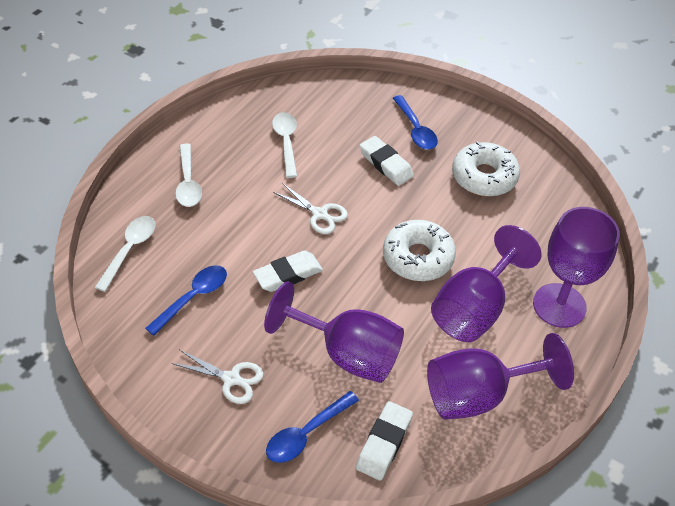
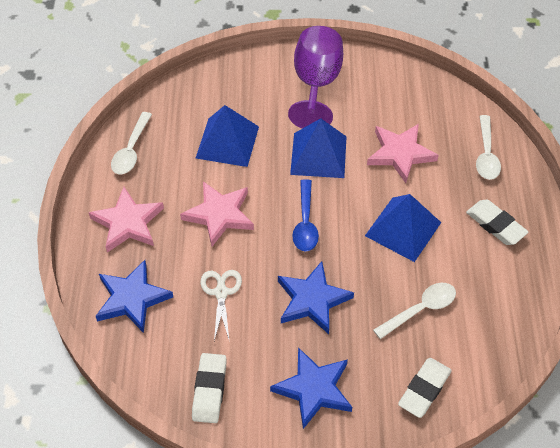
blue pyramid: none = 0 -> [196,105,259,167] [290,118,347,178] [365,194,441,262] = 3
blue spoon: [145,265,227,336] [266,391,359,463] [393,95,438,150] = 3 -> [292,179,319,252] = 1
blue star: none = 0 -> [96,260,173,333] [270,347,352,429] [278,261,354,334] = 3
pink star: none = 0 -> [89,187,164,252] [180,181,254,246] [367,124,439,183] = 3
purple goblet: [264,282,404,383] [427,333,574,420] [431,225,541,342] [533,207,620,328] = 4 -> [288,26,343,129] = 1
white donut: [383,220,456,281] [452,141,520,196] = 2 -> none = 0
white scissors: [171,350,263,404] [273,183,348,234] = 2 -> [200,270,242,341] = 1

